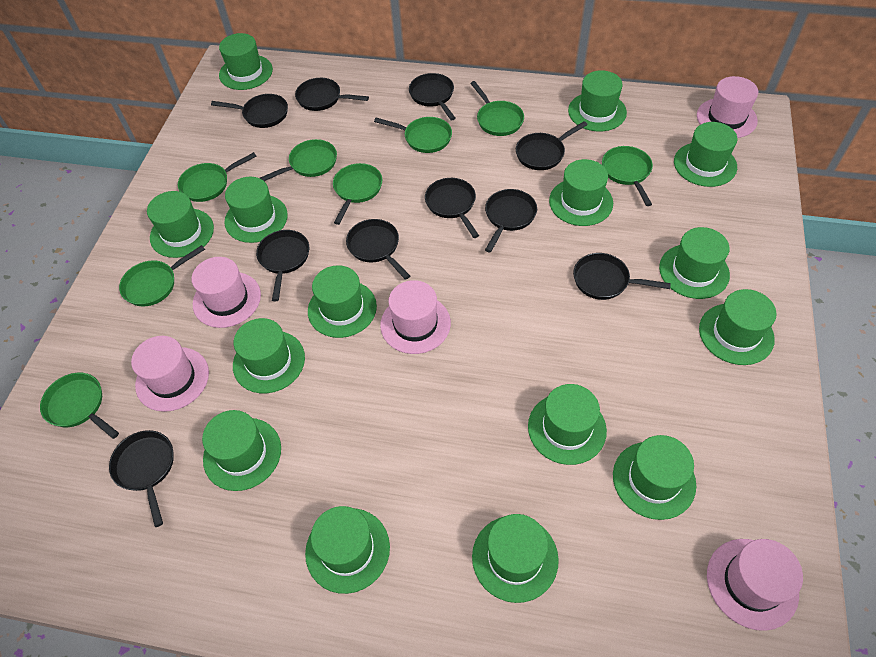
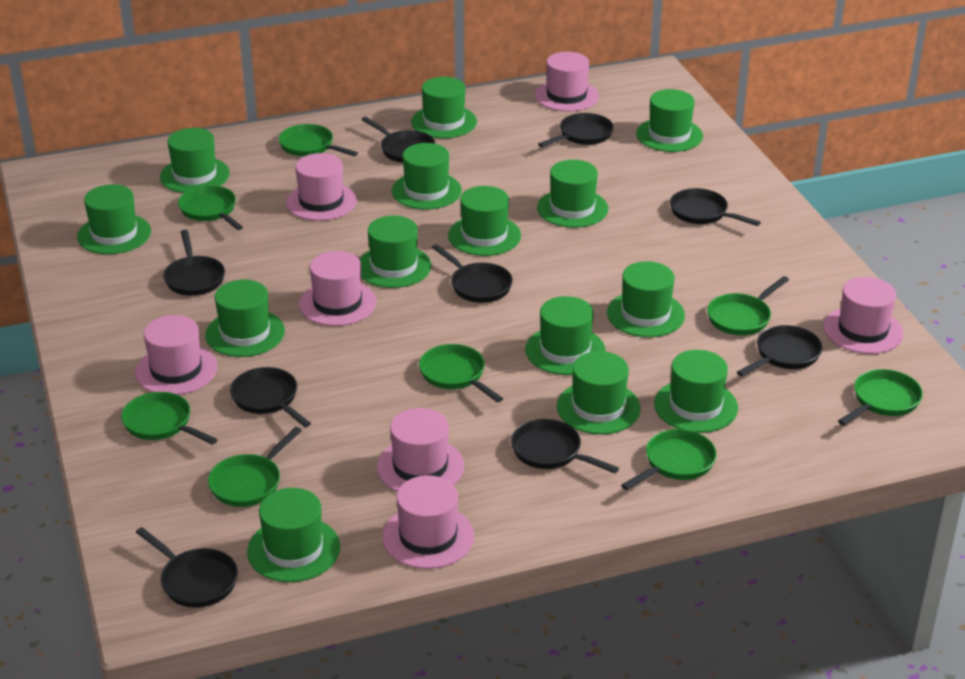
black pan: [109,430,174,527] [211,94,288,128] [256,230,309,301] [295,78,369,111] [346,219,410,280] [409,73,456,120] [425,178,479,238] [485,189,537,253] [516,121,587,170] [573,253,671,300] = 10 -> [136,527,238,608] [163,230,225,296] [230,367,311,427] [361,117,435,163] [432,244,513,303] [511,419,619,473] [538,113,613,147] [670,188,761,226] [737,325,822,376] = 9
green hat: [147,191,214,258] [202,410,281,491] [219,33,273,90] [224,177,288,243] [233,318,305,393] [305,506,390,594] [308,265,377,338] [472,514,559,603] [528,384,607,465] [549,159,613,226] [568,70,627,132] [613,435,696,520] [659,227,730,299] [674,122,737,187] [699,289,776,365] = 15 -> [77,184,151,254] [160,128,230,193] [205,280,285,357] [247,488,340,582] [359,216,431,288] [392,143,462,210] [411,77,477,138] [448,186,521,256] [525,296,606,375] [537,160,608,228] [557,351,641,434] [607,261,685,337] [636,89,703,152] [654,350,738,433] = 14
pink hat: [131,336,209,412] [191,257,261,328] [380,280,451,354] [697,76,758,138] [707,539,803,631] = 5 -> [135,315,217,395] [286,153,357,221] [299,251,376,326] [377,408,464,492] [382,475,474,569] [535,52,599,111] [823,277,904,354] = 7

